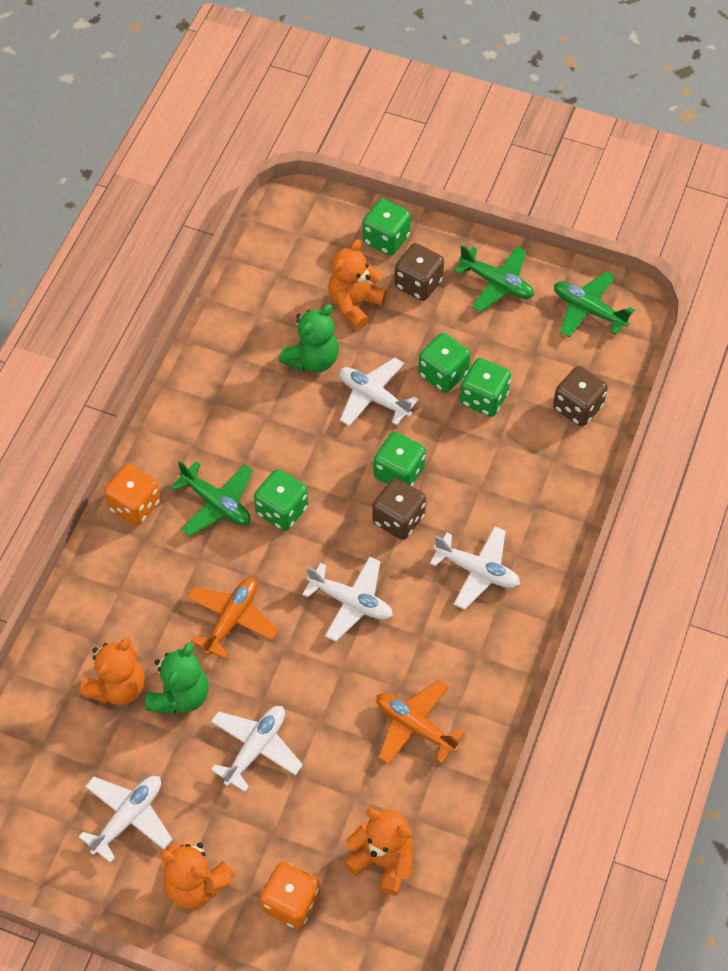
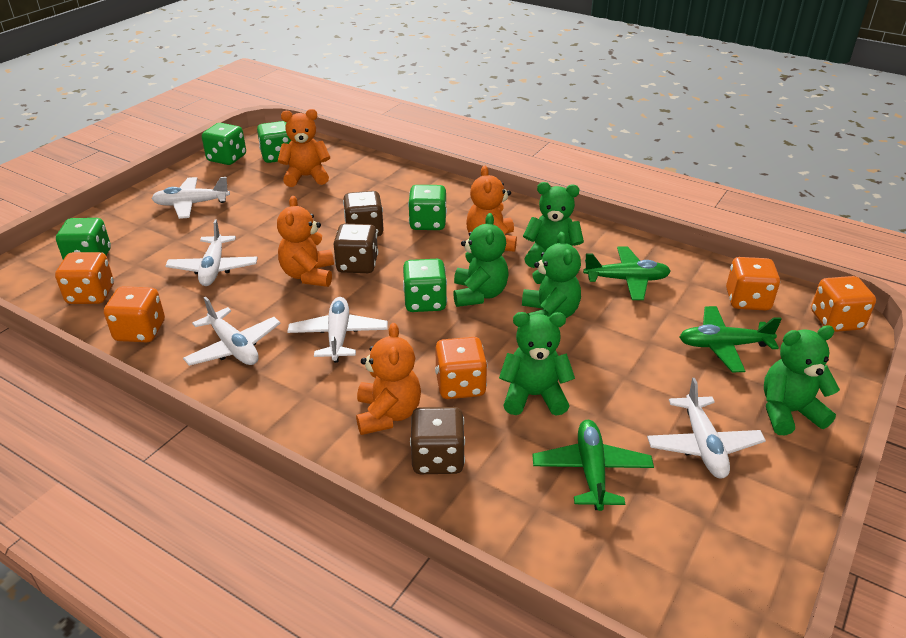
green teddy bear: [145,642,208,714] [279,304,339,372] = 2 -> [453,213,509,307] [499,312,575,416] [522,232,581,318] [523,182,584,268] [764,325,840,435] = 5
orange dice: [104,464,161,526] [260,862,320,929] = 2 -> [55,252,114,304] [104,286,165,342] [435,337,488,399] [726,257,780,311] [811,276,876,332] = 5
orange plane: [187,577,279,659] [377,680,466,764] = 2 -> none = 0

